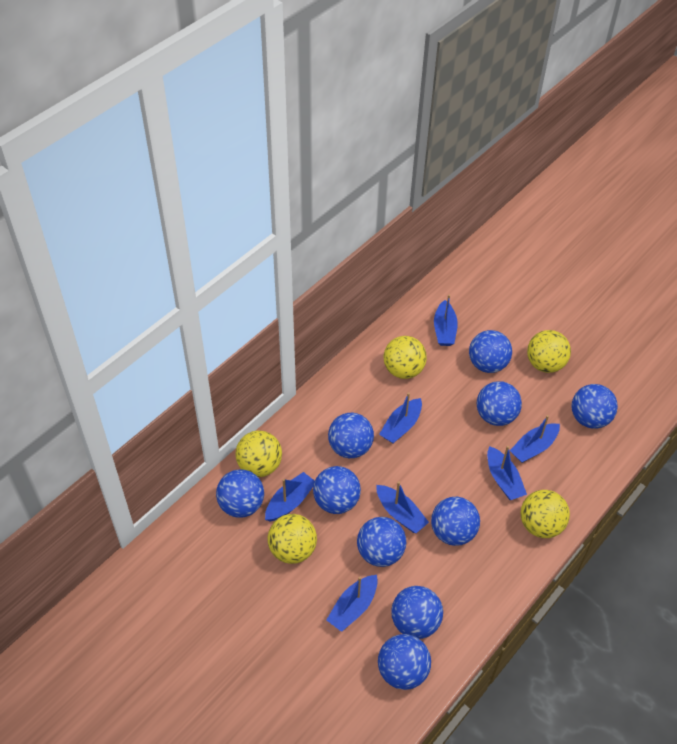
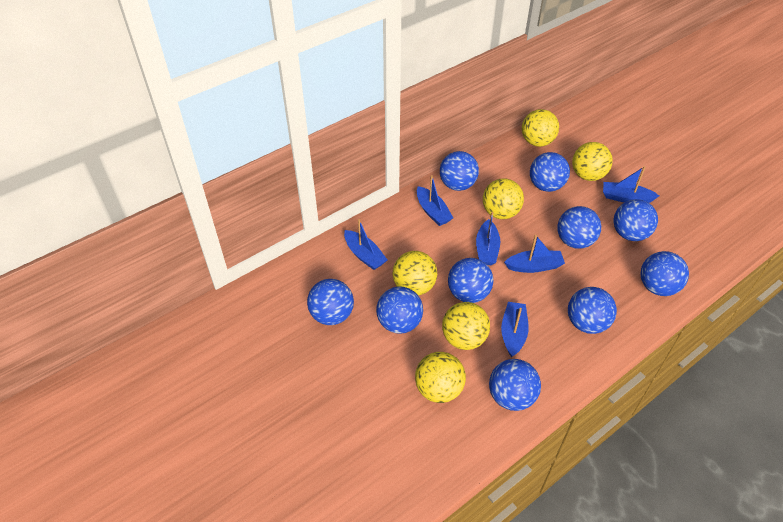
blue boat: [265,472,315,521] [326,575,378,632] [376,482,429,533] [379,392,422,443] [434,294,458,346] [487,446,527,500] [510,415,560,463] = 7 -> [344,219,387,270] [417,175,453,226] [476,212,500,265] [501,302,529,357] [504,235,565,273] [603,166,659,203] = 6
yellow ball: [235,431,282,477] [268,514,317,564] [384,336,427,379] [520,490,570,538] [527,330,571,373] = 5 -> [392,251,437,295] [415,352,466,403] [442,302,490,350] [483,178,524,219] [522,109,559,147] [572,142,613,181] = 6

